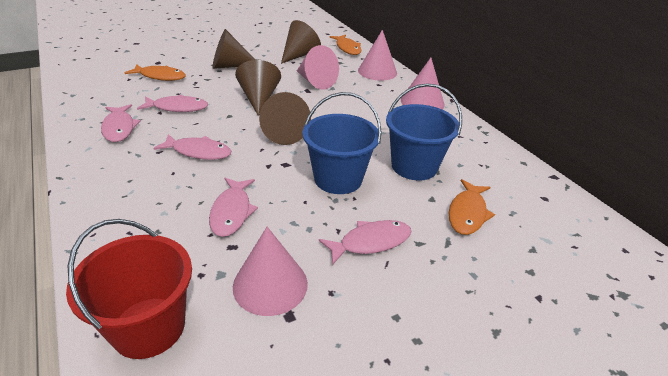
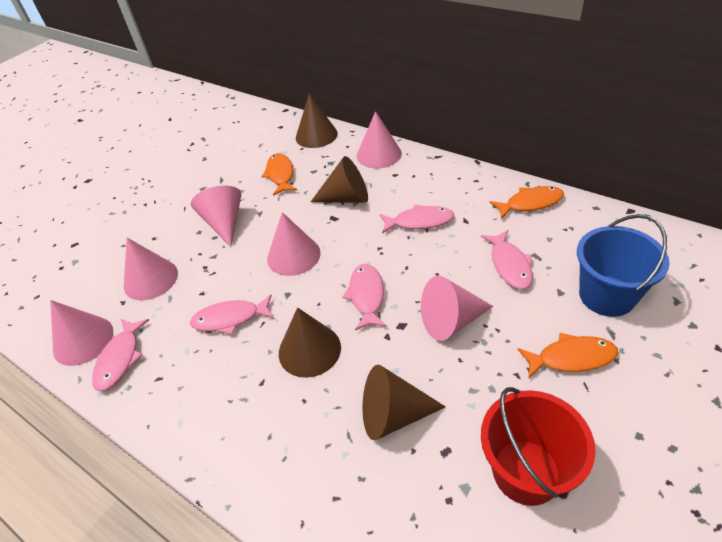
blue bucket: [302,92,382,194] [386,83,462,181] = 2 -> [577,214,670,317] = 1
pink cone: [233,227,308,316] [297,45,339,90] [358,30,397,81] [401,58,445,109] = 4 -> [50,300,113,366] [124,238,178,300] [191,185,241,247] [267,212,320,276] [357,111,402,169] [421,276,493,341] = 6

